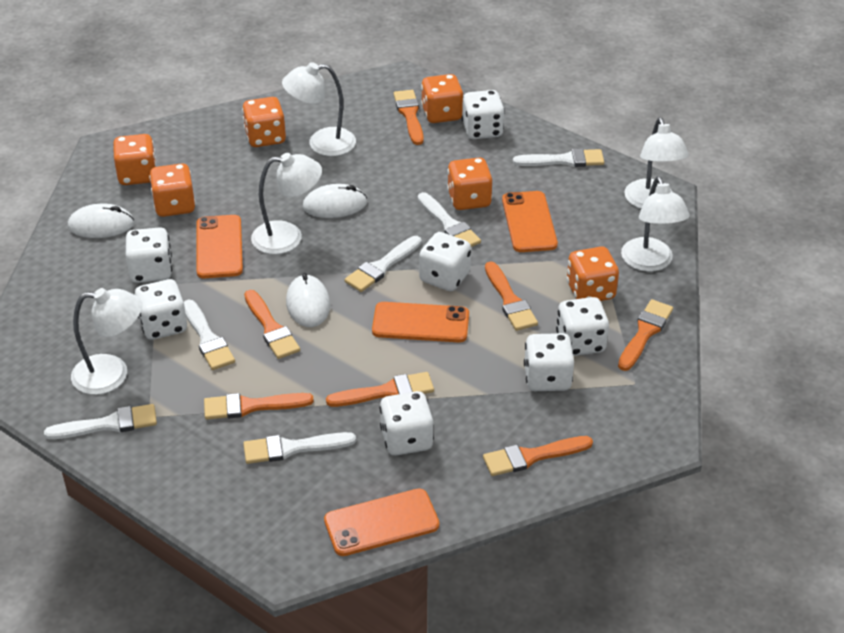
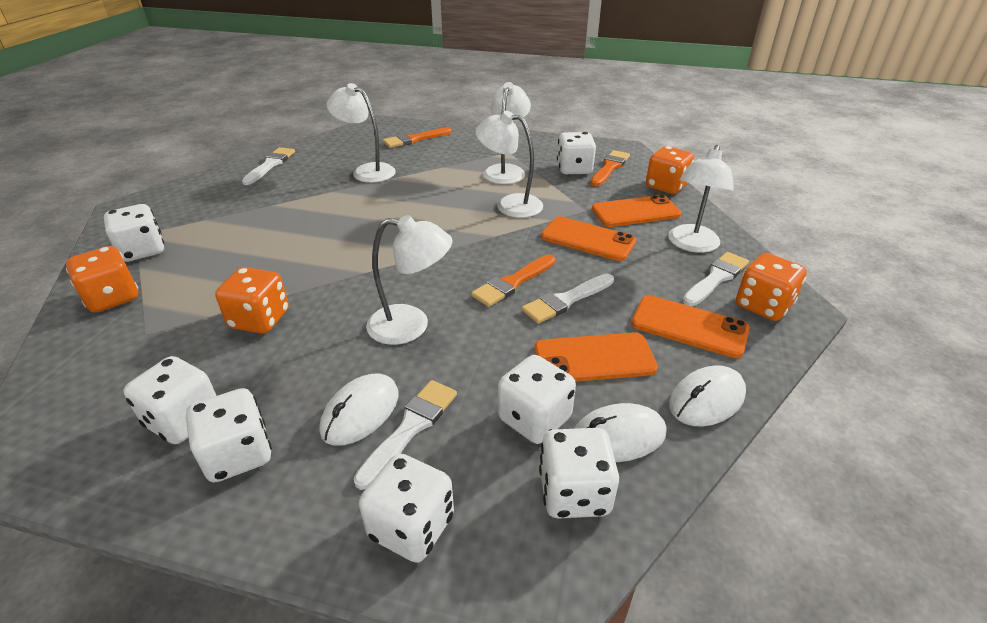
orange brush: [204,393,314,420] [244,290,300,359] [326,372,434,407] [393,90,424,145] [483,436,593,476] [485,261,538,331] [618,299,673,371] = 7 -> [383,127,452,148] [471,255,555,307] [591,150,630,186] = 3
orange dice: [113,134,156,185] [149,163,196,217] [242,97,286,147] [421,74,463,123] [447,158,492,210] [567,247,619,301] = 6 -> [66,246,138,313] [215,267,289,334] [646,146,694,194] [736,253,807,321] = 4
white brush: [44,404,157,439] [184,299,235,370] [243,432,356,464] [345,236,422,292] [418,192,481,247] [513,148,604,167] = 6 -> [242,147,295,185] [354,380,457,490] [522,274,614,324] [683,252,749,306] = 4

